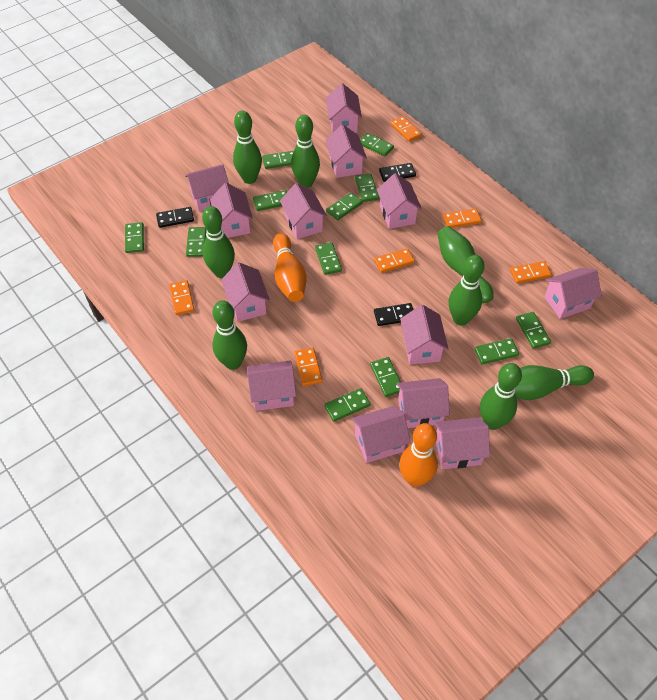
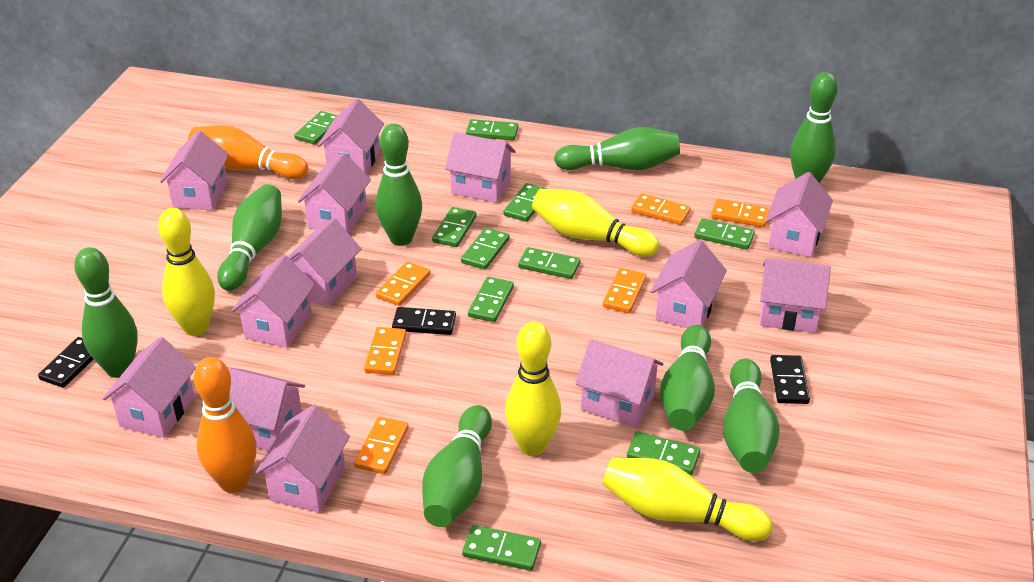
green domino: [125,222,144,253] [186,227,207,257] [253,190,287,211] [262,151,294,169] [315,242,342,275] [324,388,371,422] [326,192,363,220] [355,173,379,202] [360,133,394,157] [370,357,401,397] [474,338,519,365] [516,312,551,349] = 12 -> [294,111,337,145] [432,207,477,247] [461,228,510,270] [462,525,541,571] [466,119,518,140] [468,277,514,322] [503,183,547,222] [518,247,580,279] [627,431,700,475] [694,218,755,250] = 10
yellow bowling pin: none = 0 -> [158,208,215,336] [505,322,561,456] [532,189,659,257] [603,458,773,541] = 4

